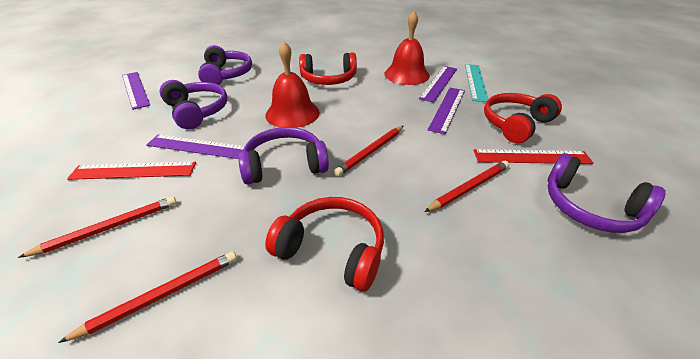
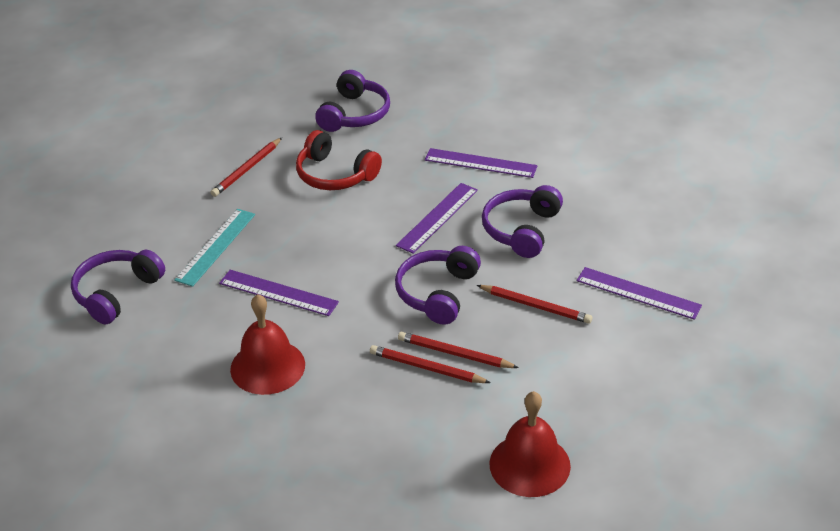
red headphones: [265,197,384,292] [299,52,357,85] [484,93,562,143] = 3 -> [296,130,382,190] = 1
red ruler: [67,162,196,180] [473,149,594,164] = 2 -> none = 0

